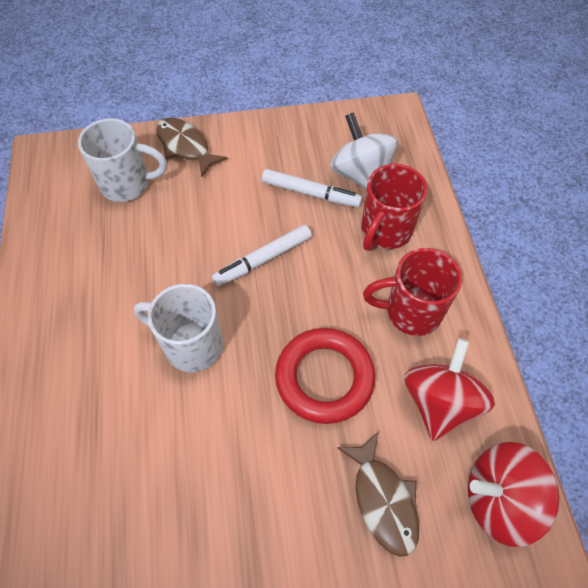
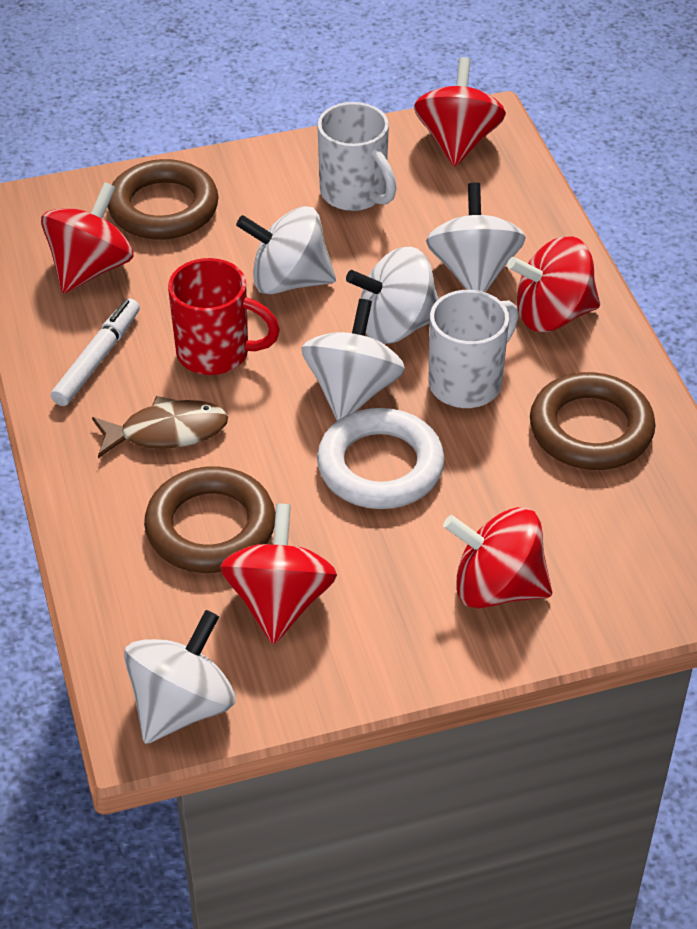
brown fish: [156,118,228,177] [337,432,419,557] = 2 -> [92,396,228,458] = 1
brown ring: none = 0 -> [108,159,219,240] [144,466,276,573] [530,372,656,470] = 3
red mug: [361,164,427,251] [363,248,462,336] = 2 -> [168,258,280,375] = 1
red ring: [275,328,375,424] = 1 -> none = 0
red spinning top: [404,338,495,441] [468,442,560,547] = 2 -> [41,182,134,293] [220,503,337,644] [414,57,506,167] [443,507,552,609] [507,236,600,332] = 5
white marker: [212,225,312,286] [262,169,362,207] = 2 -> [51,298,140,406] = 1
white ring: none = 0 -> [317,408,445,509] = 1
white spinning top: [330,112,398,190] = 1 -> [124,610,235,744] [236,206,336,295] [301,299,405,421] [346,247,439,344] [426,182,525,292] = 5

